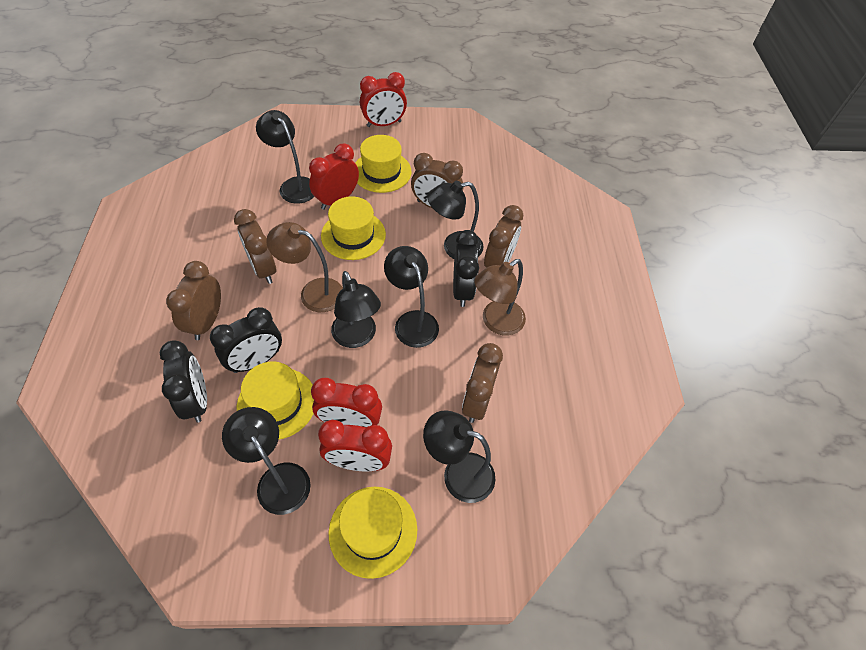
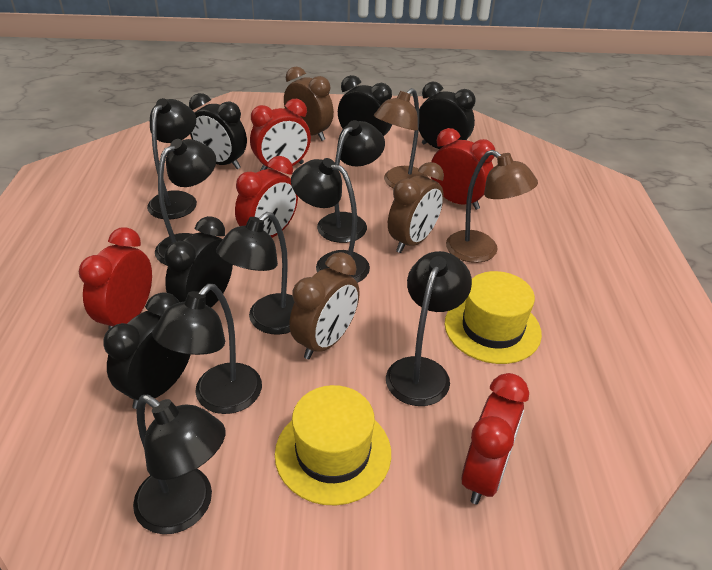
black clock: [160,340,207,423] [210,307,282,373] [453,230,479,307] = 3 -> [103,292,191,409] [164,216,233,307] [189,93,247,169] [338,75,392,136] [419,82,476,149] = 5
black lamp: [222,407,311,515] [256,110,314,204] [331,271,381,348] [384,246,439,348] [423,410,496,503] [427,181,484,259] = 6 -> [133,395,226,534] [147,98,197,219] [152,284,262,414] [155,139,216,265] [216,212,295,335] [291,158,370,283] [317,120,385,243] [386,251,472,406] = 8
brown clock: [166,261,221,340] [234,209,276,284] [411,153,463,208] [462,343,503,423] [484,205,523,268] = 5 -> [284,67,334,141] [289,252,360,359] [388,162,444,253] = 3
red clock: [309,143,359,210] [311,378,382,427] [318,420,392,471] [360,72,407,127] = 4 -> [79,227,152,330] [235,156,298,238] [250,99,311,171] [431,128,495,210] [462,373,529,505] = 5
yellow hat: [237,362,314,440] [321,196,386,260] [329,487,417,579] [355,135,412,193] = 4 -> [275,385,391,505] [445,271,542,364] = 2

